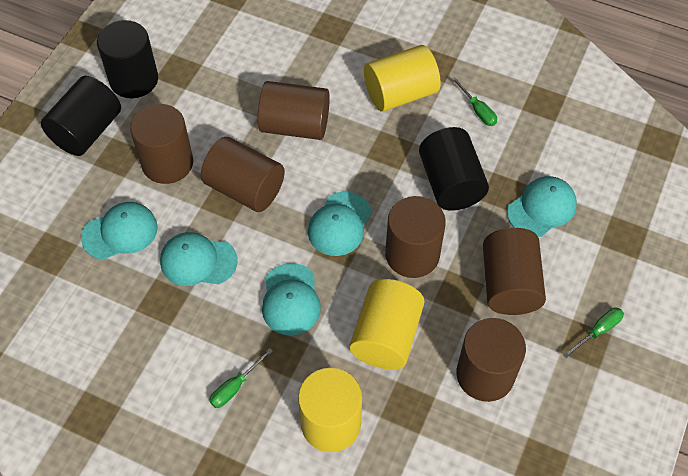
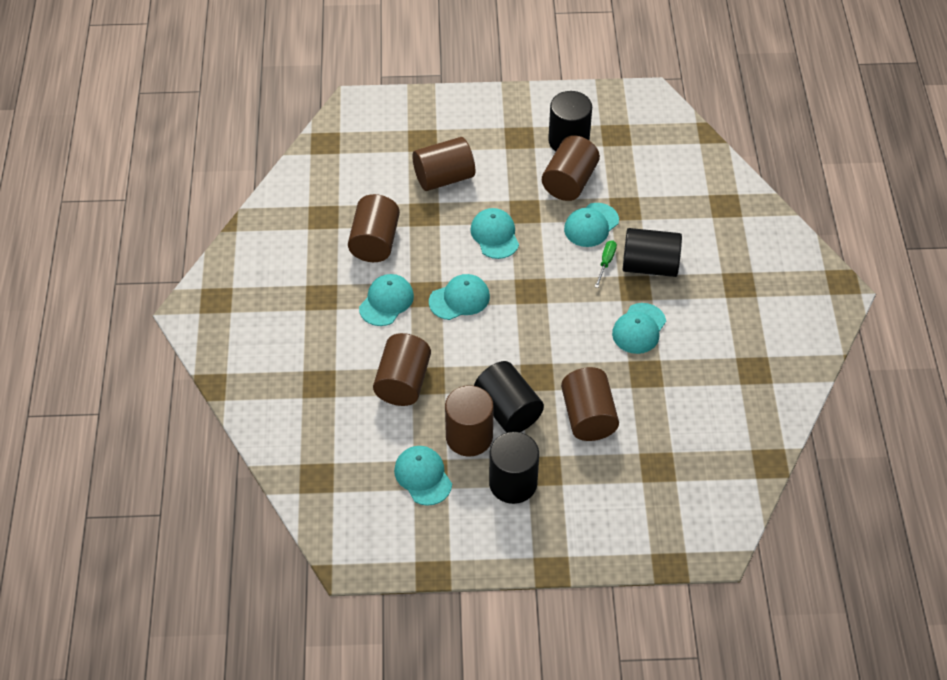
black cylinder: [41,76,121,156] [97,20,158,98] [419,127,489,211] = 3 -> [474,361,544,433] [489,432,539,504] [548,91,592,151] [623,228,682,277] = 4
green screwdriver: [209,348,273,408] [451,77,497,126] [563,308,624,358] = 3 -> [595,240,617,288] = 1
turquoise cap: [81,202,158,260] [160,232,238,286] [262,263,321,335] [308,191,372,256] [507,176,577,237] = 5 -> [359,274,414,326] [394,446,452,506] [429,274,490,320] [470,208,519,259] [564,203,619,247] [612,303,666,354] = 6
yellow cylinder: [298,368,362,452] [350,279,425,370] [364,45,441,112] = 3 -> none = 0

